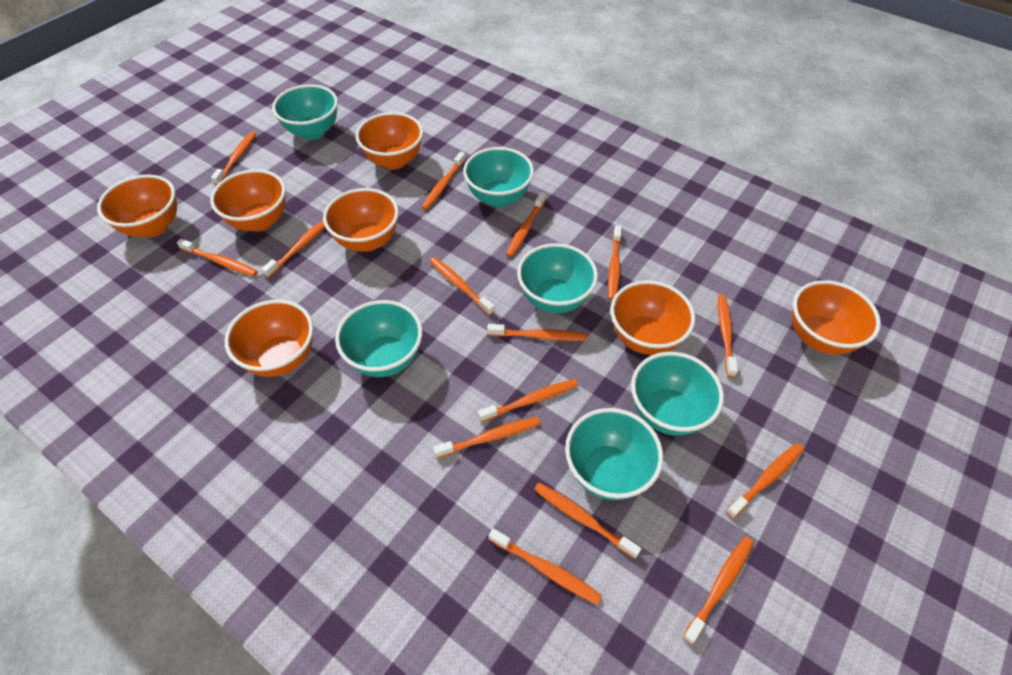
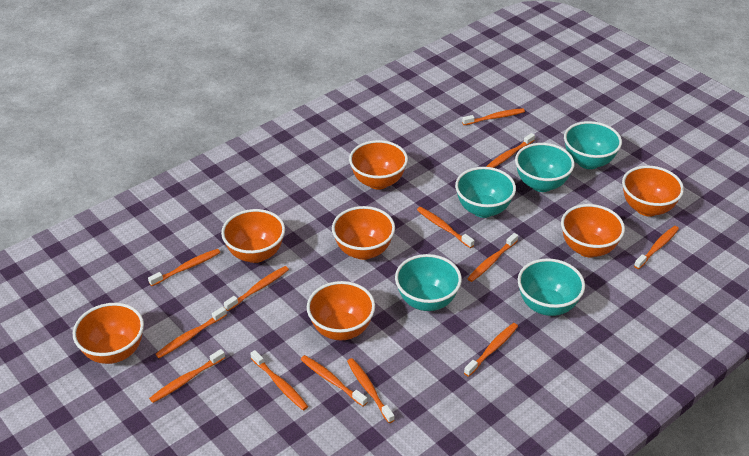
orange toothbrush: [177,238,258,276] [211,132,256,185] [261,220,325,278] [422,152,466,210] [430,257,495,315] [433,417,540,458] [478,379,578,422] [487,324,587,341] [489,528,602,605] [506,192,546,257] [534,483,641,559] [608,225,621,300] [683,536,754,644] [718,295,738,377] [726,443,804,518] = 15 -> [148,249,220,286] [149,349,225,403] [156,306,227,358] [224,266,289,311] [250,350,308,411] [301,355,367,406] [347,358,394,423] [417,207,475,248] [462,108,525,125] [464,323,518,377] [467,233,518,282] [486,133,535,168] [634,226,679,269] = 13
turquoise bowl: [272,84,338,140] [335,300,423,377] [463,147,534,207] [517,243,598,313] [565,408,663,500] [631,352,724,435] = 6 -> [395,254,462,311] [455,167,516,218] [515,143,575,192] [518,259,585,316] [564,121,622,169] = 5

